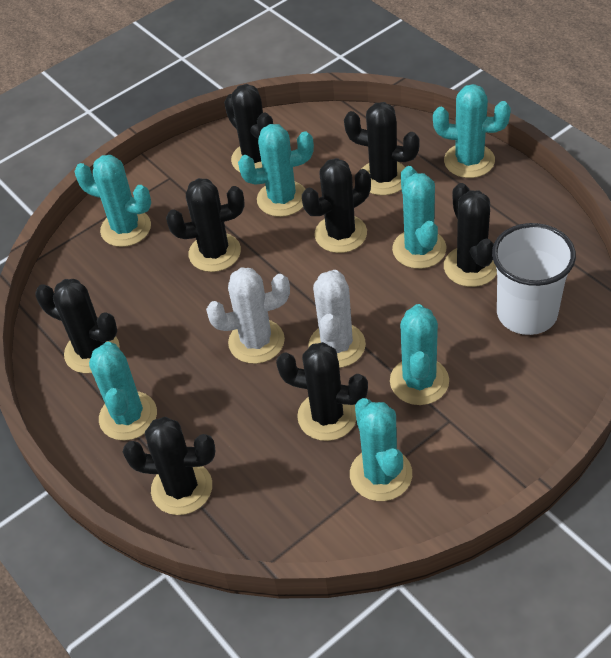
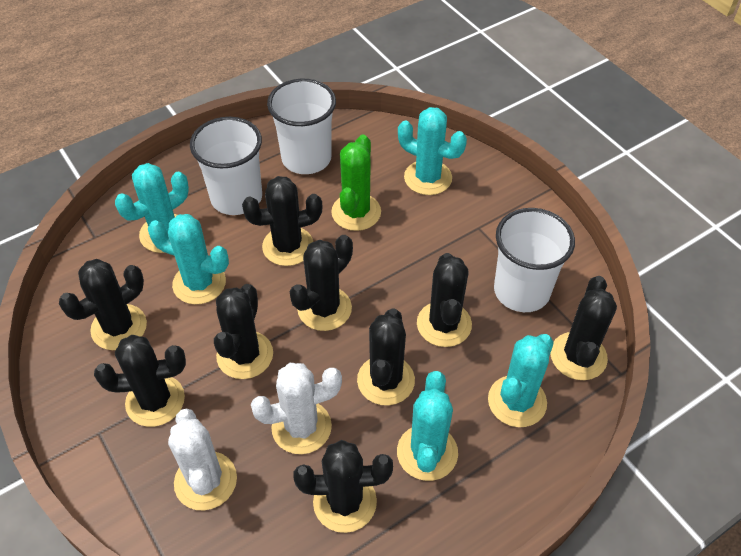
black cactus: [35,279,120,373] [123,417,216,515] [166,178,245,272] [224,84,273,172] [276,342,368,441] [302,158,371,253] [344,102,420,195] [444,183,497,287] = 8 -> [59,259,147,350] [94,335,186,427] [214,284,273,379] [242,176,322,266] [289,235,353,331] [293,440,393,533] [357,308,415,406] [417,253,472,347] [551,276,617,380] = 9
green cactus: none = 0 -> [331,135,381,231] = 1
turquoise cactus: [74,155,151,247] [89,342,157,441] [238,124,314,217] [350,398,412,501] [390,304,449,405] [392,166,446,269] [433,84,511,178] = 7 -> [115,163,189,253] [148,214,229,305] [397,371,458,481] [398,107,467,195] [488,334,554,427] = 5
white cup: [492,223,576,335] = 1 -> [190,117,262,215] [267,79,336,174] [494,208,575,312] = 3

